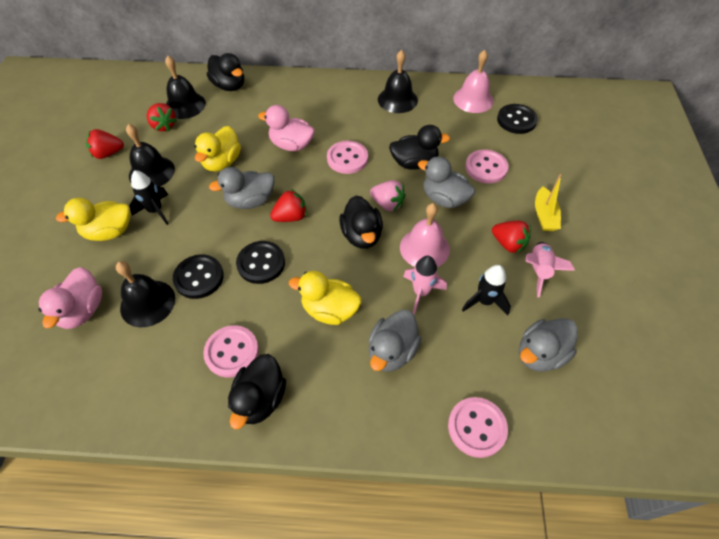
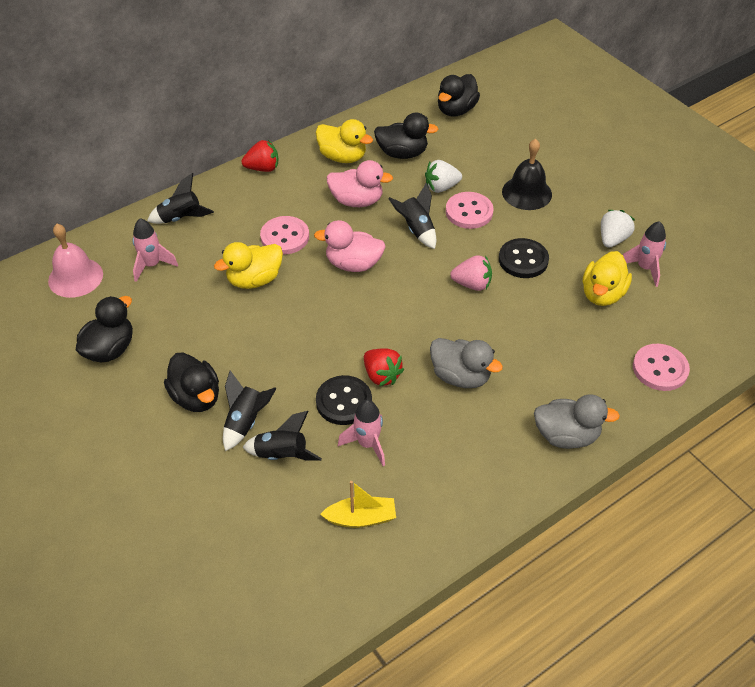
black bell: [116,261,175,327] [126,124,175,187] [165,56,206,119] [378,50,418,113] = 4 -> [502,139,552,210] = 1
black button: [173,254,224,299] [236,241,285,284] [497,104,538,134] = 3 -> [316,375,372,425] [499,238,549,278] = 2
black rocket: [129,170,169,225] [462,265,511,315] = 2 -> [147,173,214,224] [223,370,277,451] [243,411,322,461] [388,183,436,249] = 4
grey duck: [209,167,274,209] [369,310,421,372] [418,156,475,208] [519,318,578,372] = 4 -> [430,338,503,388] [534,394,620,449] = 2
pink bell: [400,203,450,267] [453,50,494,113] = 2 -> [48,224,103,298] = 1
pink button: [203,325,259,377] [327,141,368,174] [448,397,508,458] [465,149,509,184] = 4 -> [260,216,309,254] [446,192,494,229] [633,344,690,391] = 3
pink rocket: [403,256,447,314] [525,242,575,298] = 2 -> [132,218,178,282] [338,400,385,466] [623,221,666,287] = 3
red strawberry: [86,129,124,159] [147,103,177,131] [270,189,307,222] [492,220,531,254] = 4 -> [241,140,278,172] [364,348,404,386] = 2
white strawberry: none = 0 -> [425,160,462,193] [601,210,635,248] = 2

